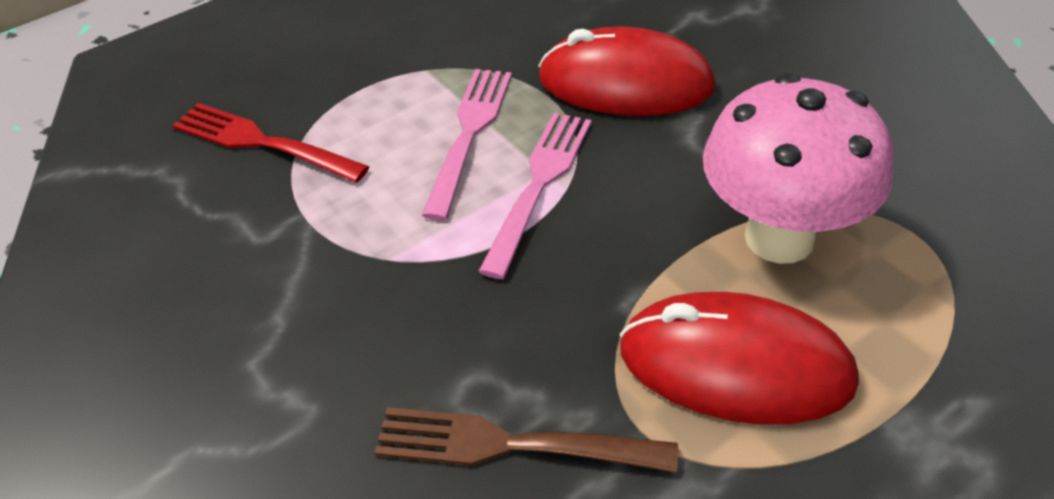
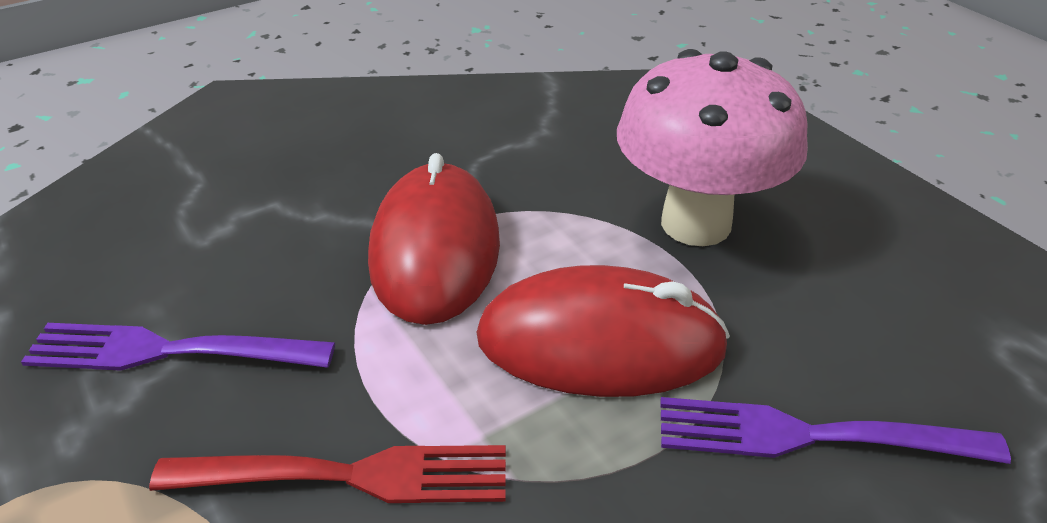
brown fork: [375,407,678,473] = 1 -> none = 0
pink fork: [422,69,512,221] [478,113,592,279] = 2 -> none = 0
purple fork: none = 0 -> [21,323,335,370] [660,397,1011,464] = 2

